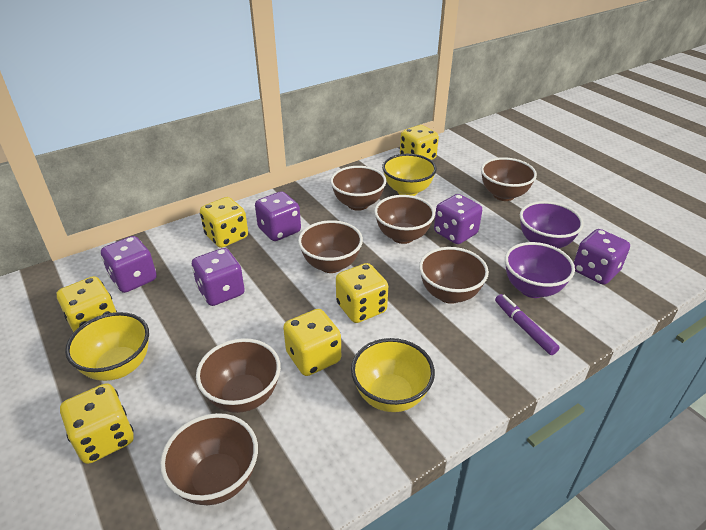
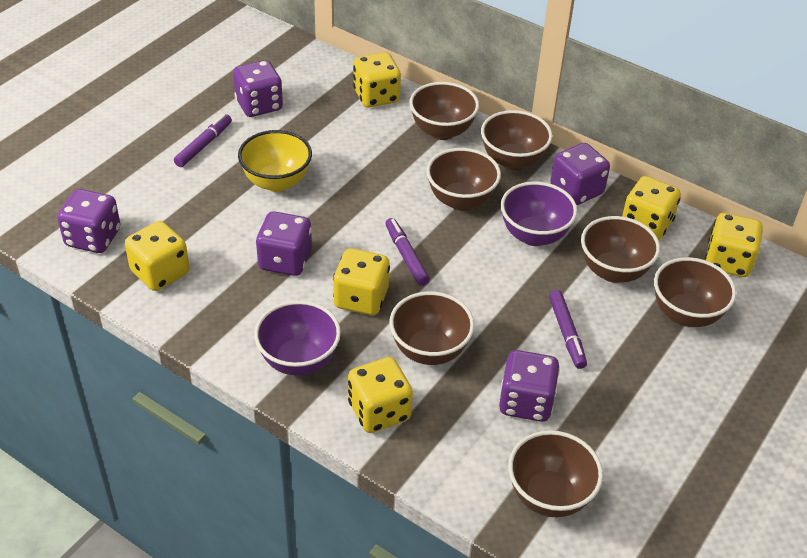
purple marker: [495,294,560,355] = 1 -> [174,114,232,167] [385,218,430,286] [549,290,587,369] = 3
yellow bowl: [65,312,149,381] [351,338,435,412] [382,154,437,196] = 3 -> [238,130,312,192] = 1

